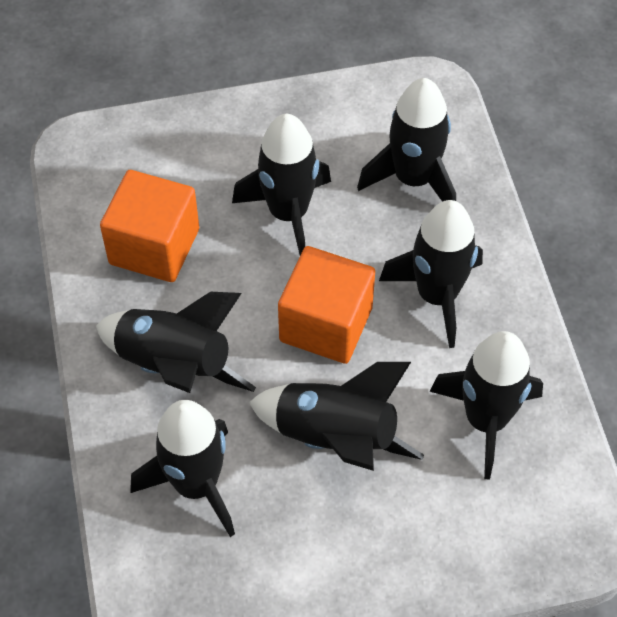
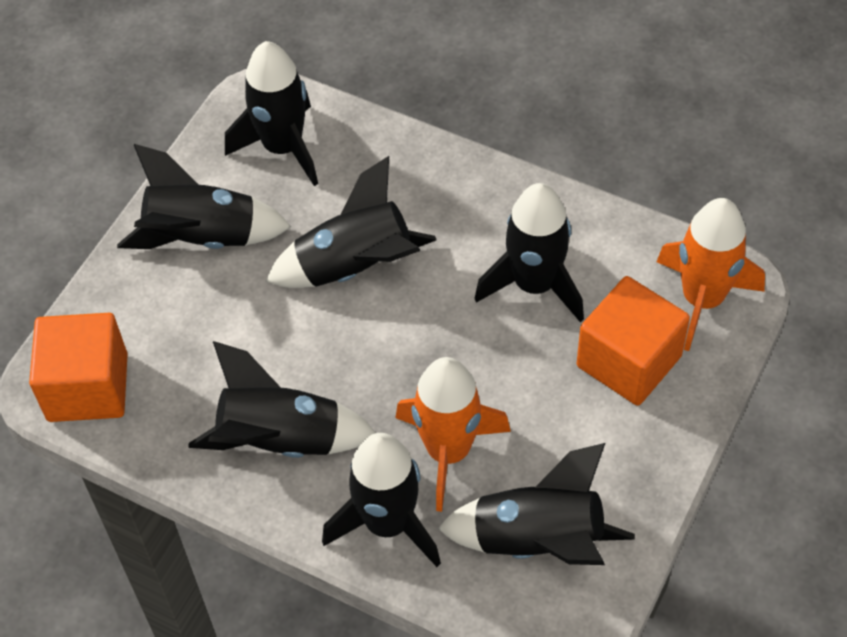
orange rocket: none = 0 -> [396,357,511,512] [657,198,765,351] = 2

